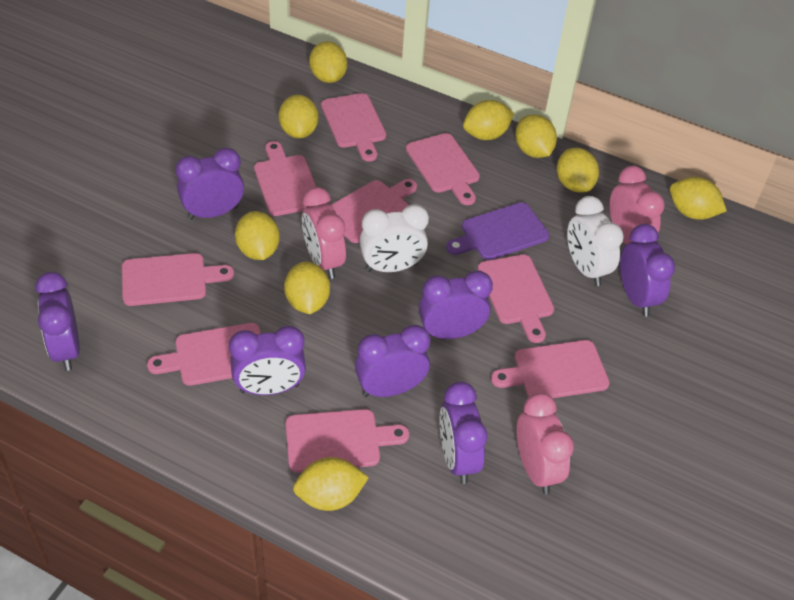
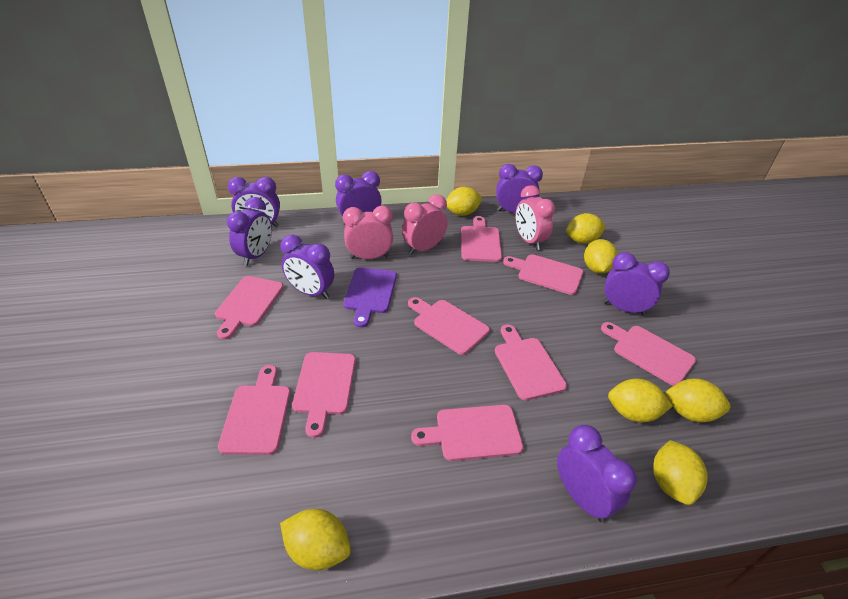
white clock: [359,204,429,272] [567,196,624,286] = 2 -> none = 0
yellow lemon: [235,211,280,260] [279,95,318,138] [284,262,330,314] [293,457,369,511] [309,42,347,83] [463,100,514,140] [515,114,557,158] [557,148,599,193] [670,177,727,220] = 9 -> [280,509,351,570] [446,187,482,216] [566,213,606,244] [584,239,618,274] [608,378,672,422] [653,440,708,505] [664,378,730,422] = 7

